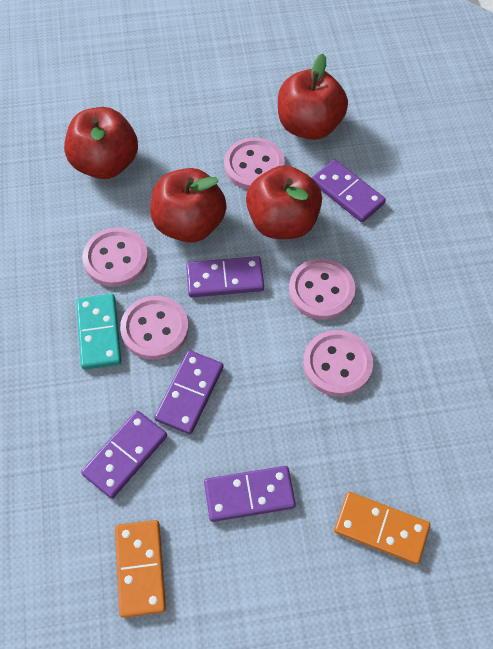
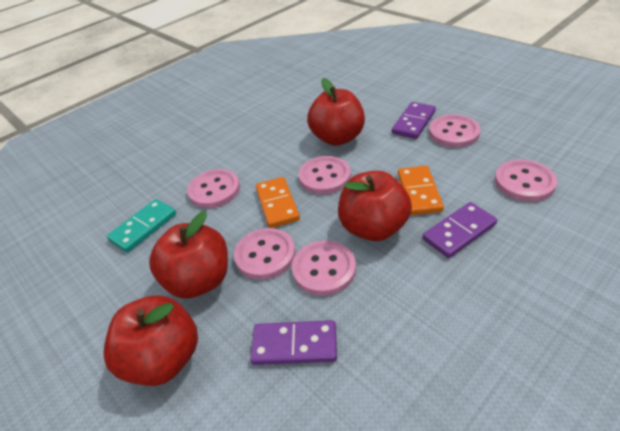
pink button: [82,228,148,287] [120,296,189,360] [224,138,285,190] [289,259,355,320] [303,330,373,396] = 5 -> [187,169,240,208] [234,228,296,280] [292,240,356,296] [299,156,351,194] [429,114,480,148] [495,160,557,202] = 6
purple domino: [81,411,167,499] [154,350,223,435] [186,256,264,297] [204,466,296,522] [312,159,386,222] = 5 -> [250,320,337,365] [392,102,436,139] [423,202,497,258] = 3

